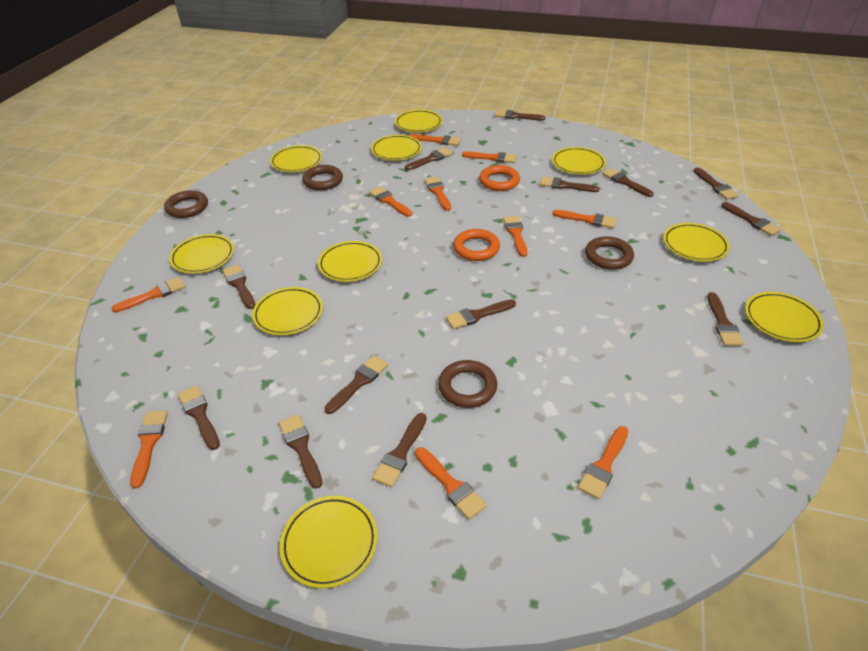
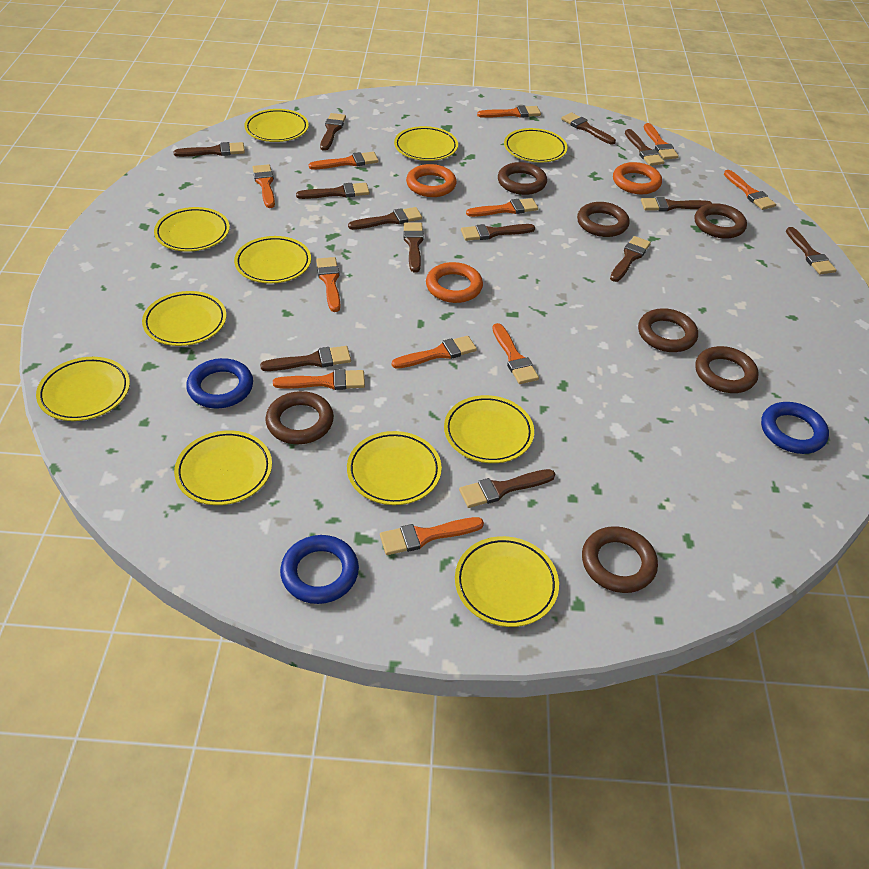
blue ring: none = 0 -> [186,358,253,408] [280,535,359,604] [761,402,829,454] = 3
brown ring: [164,190,208,218] [302,165,343,190] [438,360,497,408] [585,236,634,270] = 4 -> [265,391,334,444] [498,162,547,195] [577,202,629,237] [582,526,658,593] [638,308,698,352] [695,203,747,239] [695,346,759,393] = 7
orange brush: [111,277,185,313] [130,411,168,489] [369,187,412,217] [410,134,461,146] [415,447,487,520] [424,177,451,211] [462,152,517,163] [503,216,527,257] [553,210,617,228] [578,426,628,499] = 10 -> [253,164,275,208] [273,369,365,390] [309,152,379,169] [316,257,341,312] [380,517,484,555] [392,336,477,369] [466,198,538,217] [477,105,541,118] [492,323,539,384] [644,123,679,160] [724,170,776,210] = 11
orange ring: [453,229,500,261] [479,165,520,191] = 2 -> [406,164,457,197] [426,262,483,303] [613,162,662,194] = 3
yellow plate: [169,234,234,274] [252,287,323,335] [270,145,322,172] [280,496,378,588] [318,241,382,282] [371,135,422,161] [395,110,443,132] [552,147,606,175] [663,223,730,262] [745,292,824,342] = 10 -> [36,357,130,421] [142,291,227,346] [154,207,230,252] [174,430,272,505] [234,236,311,284] [244,109,309,142] [347,431,442,505] [394,126,458,161] [444,395,534,463] [455,536,559,627] [504,128,567,162] = 11

